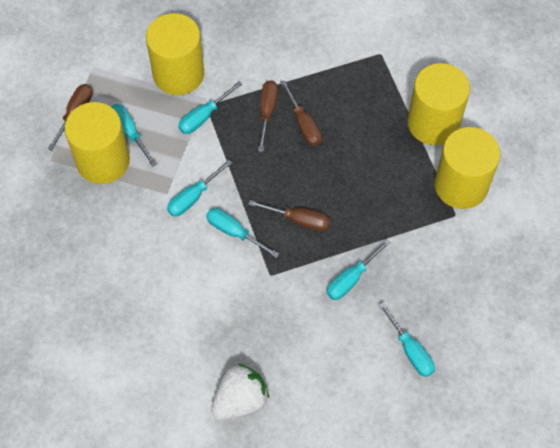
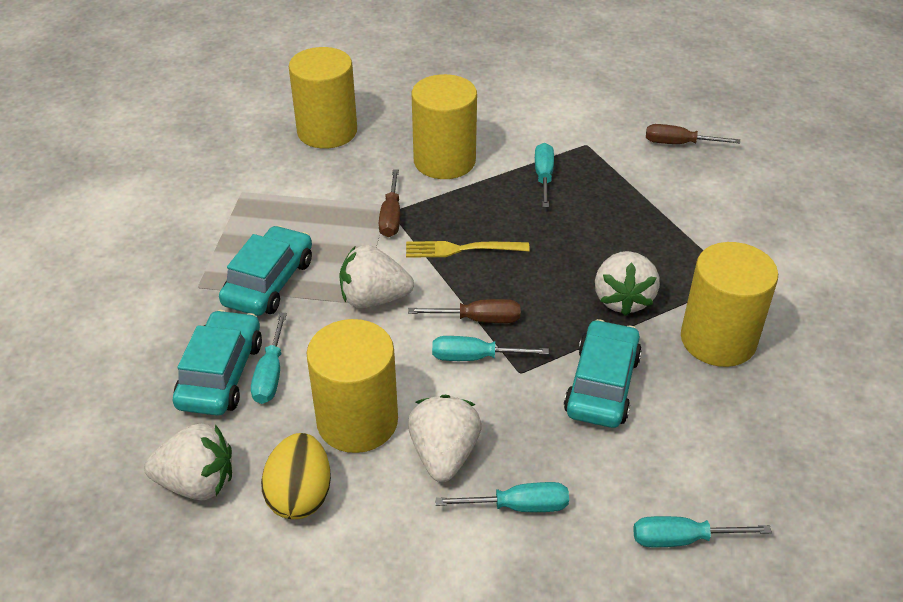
brown screwdriver: [47,84,93,151] [248,200,330,231] [258,81,278,152] [280,80,322,146] = 4 -> [379,169,400,237] [408,299,520,323] [646,124,740,144] = 3
turquoise car: none = 0 -> [173,310,262,416] [219,225,312,316] [564,319,642,428] = 3
turquoise screwdriver: [111,104,157,167] [167,160,232,217] [178,81,242,134] [206,208,279,258] [327,239,391,300] [379,302,435,377] = 6 -> [251,313,287,404] [432,336,549,361] [435,482,569,512] [535,143,554,207] [633,516,772,547] = 5
white strawberry: [211,363,269,420] = 1 -> [144,423,232,500] [339,245,414,308] [408,395,482,482] [595,251,660,316] = 4
yellow egg: none = 0 -> [261,433,331,519] = 1
yellow fork: none = 0 -> [406,241,530,258] = 1

